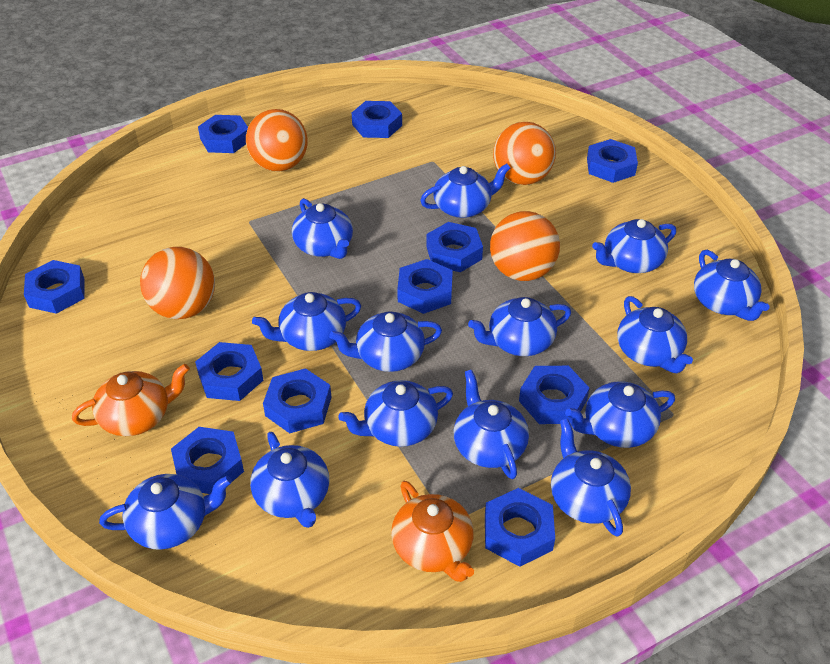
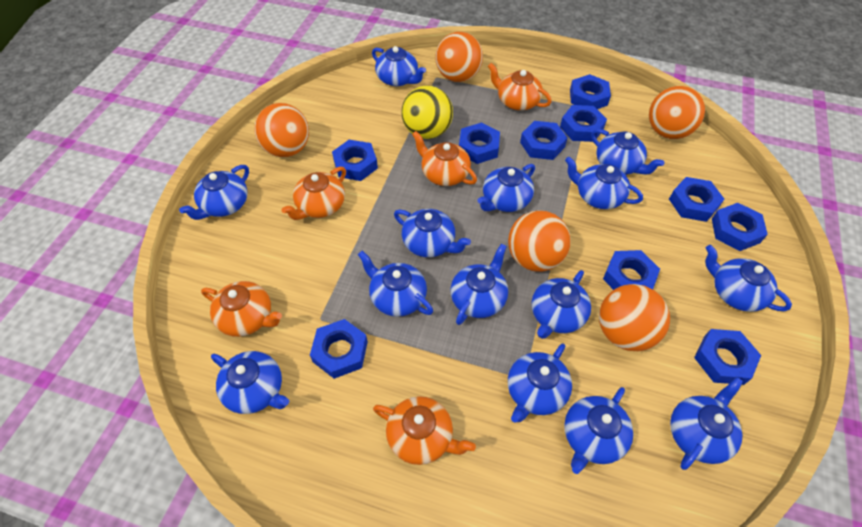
blue nut: [24,260,84,314] [171,427,244,494] [195,342,264,401] [198,115,248,153] [263,368,332,433] [352,101,402,138] [397,259,453,314] [426,222,483,272] [485,488,555,567] [519,366,589,424] [587,139,638,183] = 11 -> [310,319,368,379] [332,140,378,181] [459,123,500,164] [520,121,567,160] [560,105,607,142] [570,74,611,109] [603,250,660,290] [669,177,724,222] [694,329,761,385] [712,203,768,251] = 10
orange ball: [140,247,215,319] [246,109,308,171] [490,211,560,281] [493,122,556,185] = 4 -> [254,103,309,157] [435,32,483,82] [508,210,571,272] [599,284,670,351] [649,86,705,139] = 5
orange teapot: [72,364,190,436] [391,481,474,582] = 2 -> [201,281,282,337] [282,167,346,220] [373,396,476,465] [412,131,477,186] [488,63,552,111] = 5
yellow ball: none = 0 -> [401,86,453,139] = 1

